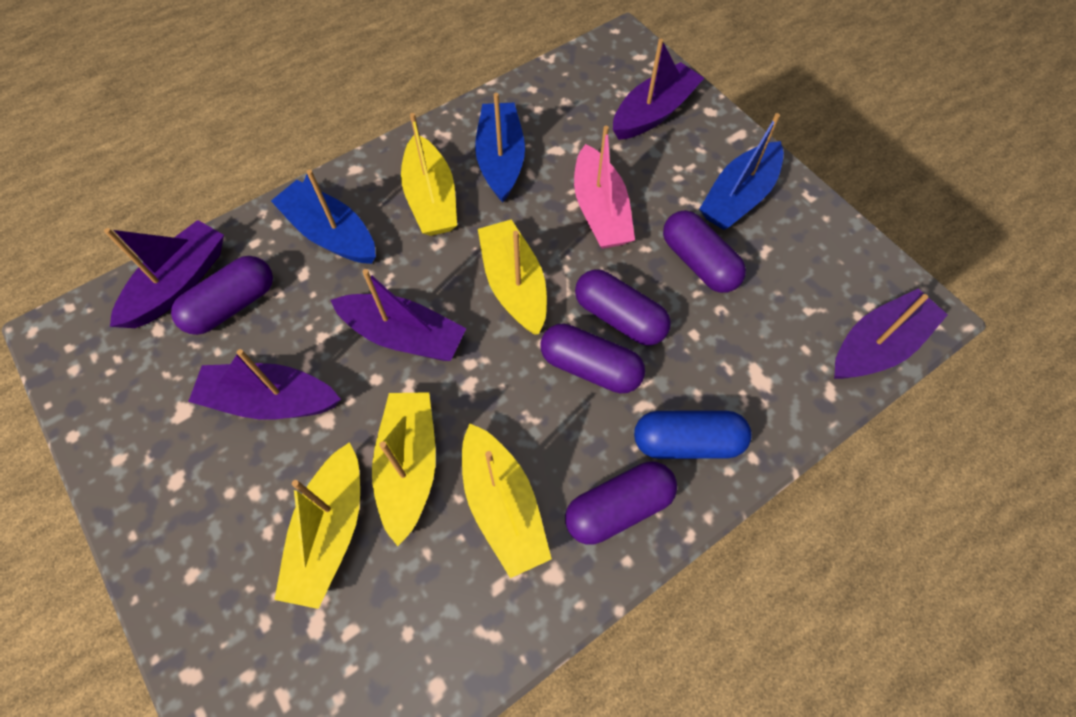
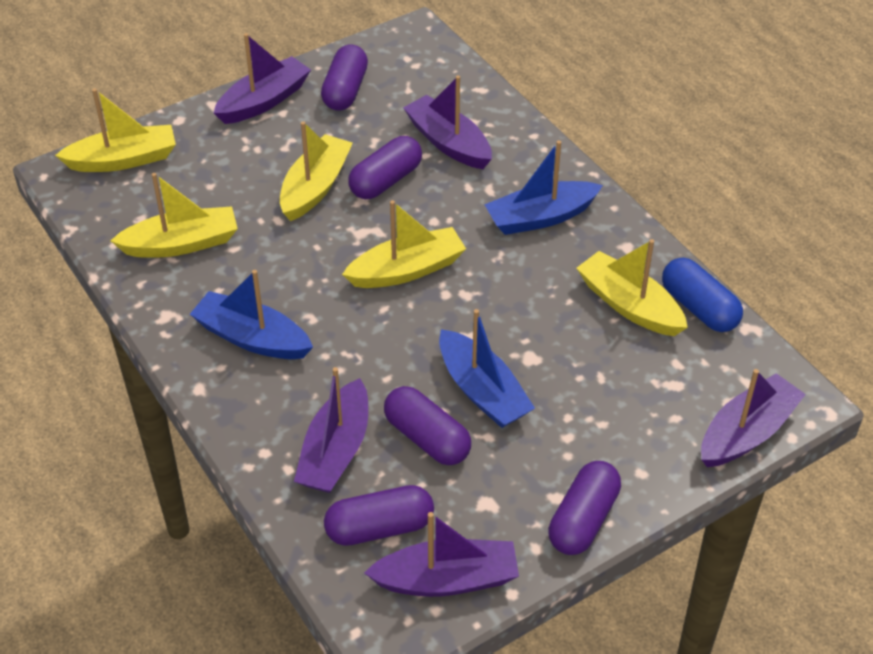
pink boat: [574,126,635,249] = 1 -> none = 0

